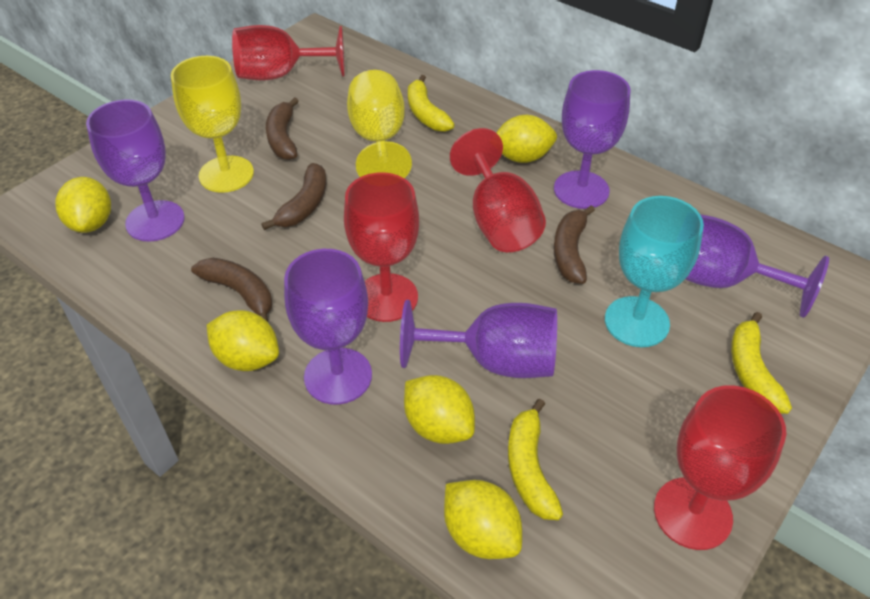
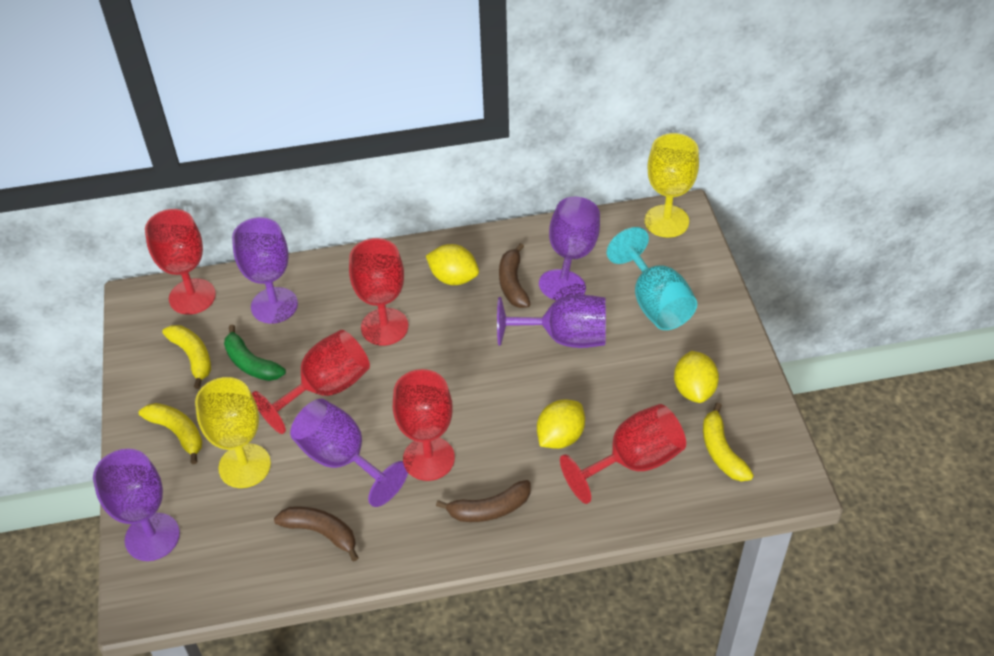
brown banana: [191,258,272,322] [261,163,326,230] [266,97,299,160] [554,205,595,284] = 4 -> [274,506,359,561] [436,480,531,522] [499,243,530,308] = 3
green banana: none = 0 -> [224,325,286,381] = 1
red goblet: [232,25,345,80] [344,172,419,322] [450,128,546,252] [654,385,786,550] = 4 -> [145,209,216,315] [252,330,370,434] [349,238,408,346] [393,369,455,481] [560,404,686,504] = 5
yellow lemon: [55,177,111,233] [207,310,279,371] [404,375,475,444] [444,480,522,559] [496,115,557,163] = 5 -> [426,244,479,285] [537,400,585,449] [674,351,719,403] = 3

